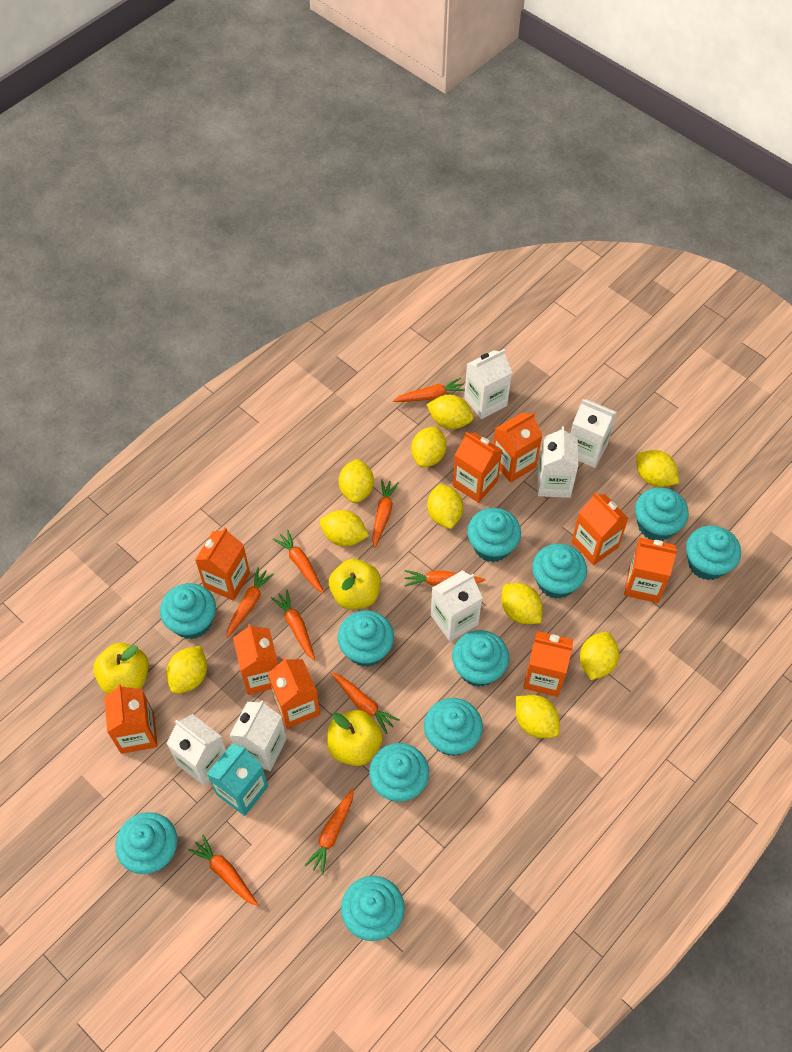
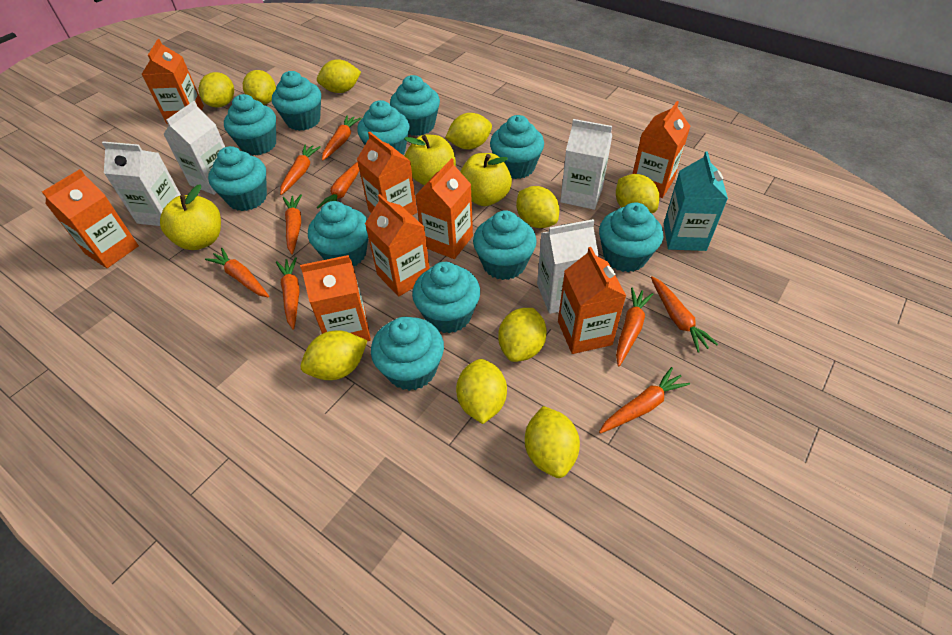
orange carton: [104,684,158,754] [195,528,250,601] [233,624,278,695] [268,657,320,729] [453,432,502,503] [493,412,542,483] [523,631,573,697] [571,492,629,565] [624,537,677,603] = 9 -> [42,169,139,268] [142,39,204,124] [300,255,371,341] [357,132,417,216] [365,194,430,297] [415,158,473,259] [558,247,626,354] [633,101,691,198] = 8
white carton: [166,714,226,786] [230,700,287,771] [431,571,482,641] [464,349,512,419] [537,426,578,498] [571,399,617,468] = 6 -> [102,141,181,226] [163,101,225,195] [537,219,599,314] [560,119,612,210] = 4

